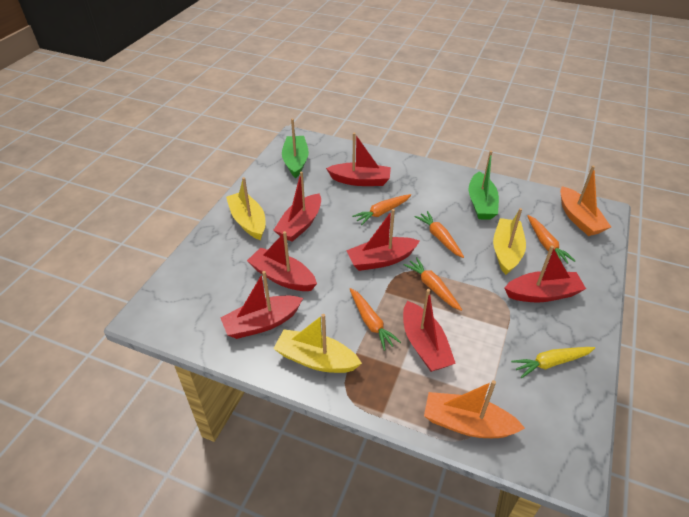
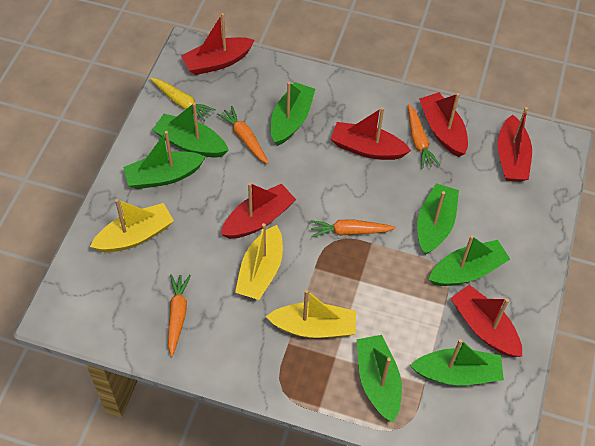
green boat: [282,119,309,178] [469,151,499,220] = 2 -> [123,131,206,189] [152,103,229,158] [271,82,315,146] [357,335,402,423] [410,339,504,385] [417,183,459,255] [428,235,510,286] = 7
orange boat: [424,380,525,438] [560,166,611,236] = 2 -> none = 0
orange carrot: [350,288,401,351] [352,194,411,225] [403,257,462,311] [414,211,464,258] [527,215,575,264] = 5 -> [168,274,191,356] [217,106,268,164] [310,219,396,237] [408,104,440,169] = 4
red boat: [220,271,303,339] [247,231,317,291] [273,172,321,242] [326,133,391,186] [346,209,419,271] [403,289,456,372] [505,245,586,302] = 7 -> [181,13,255,75] [221,183,296,239] [331,107,411,160] [419,92,468,157] [451,285,522,357] [497,107,532,182] = 6

